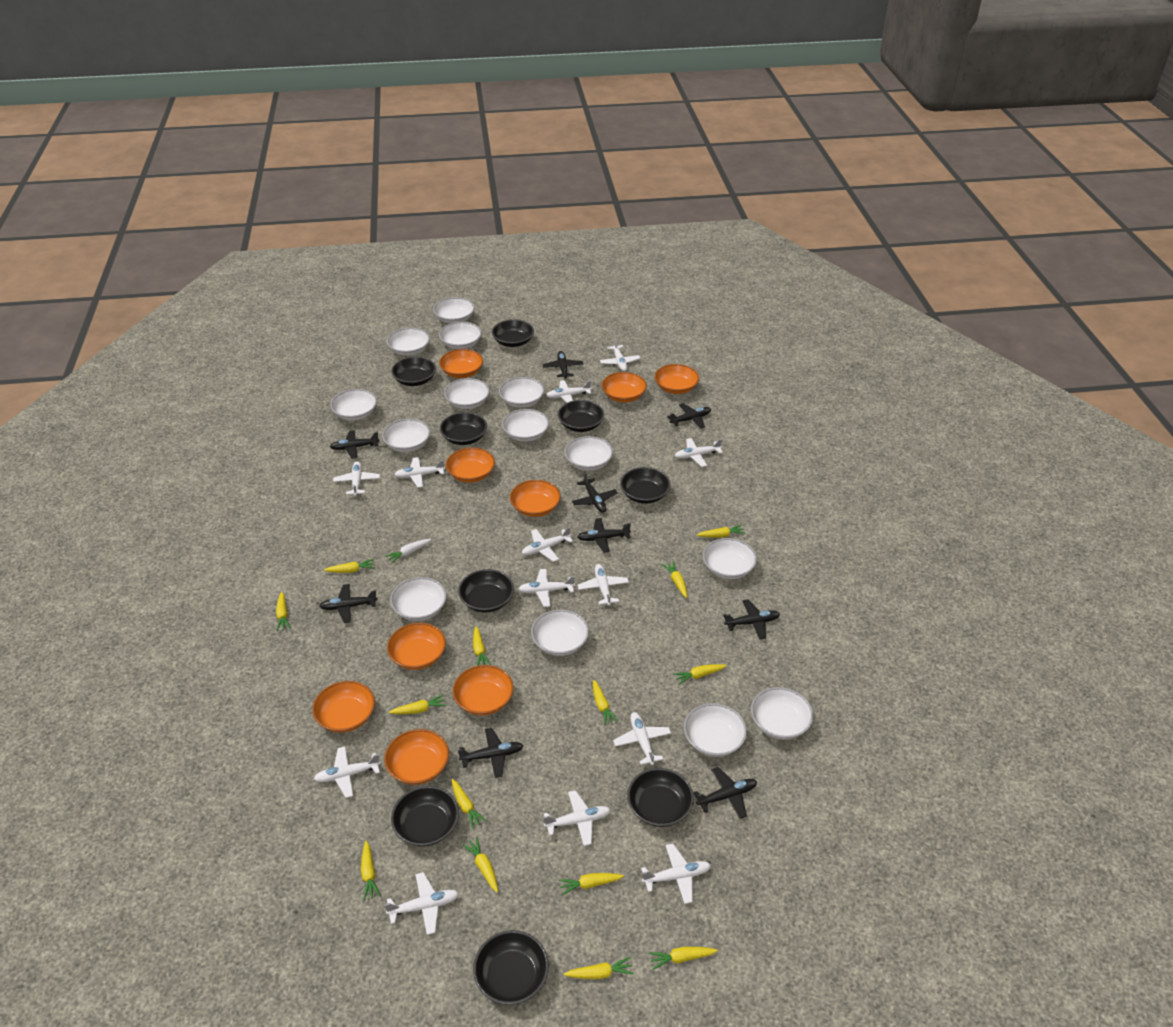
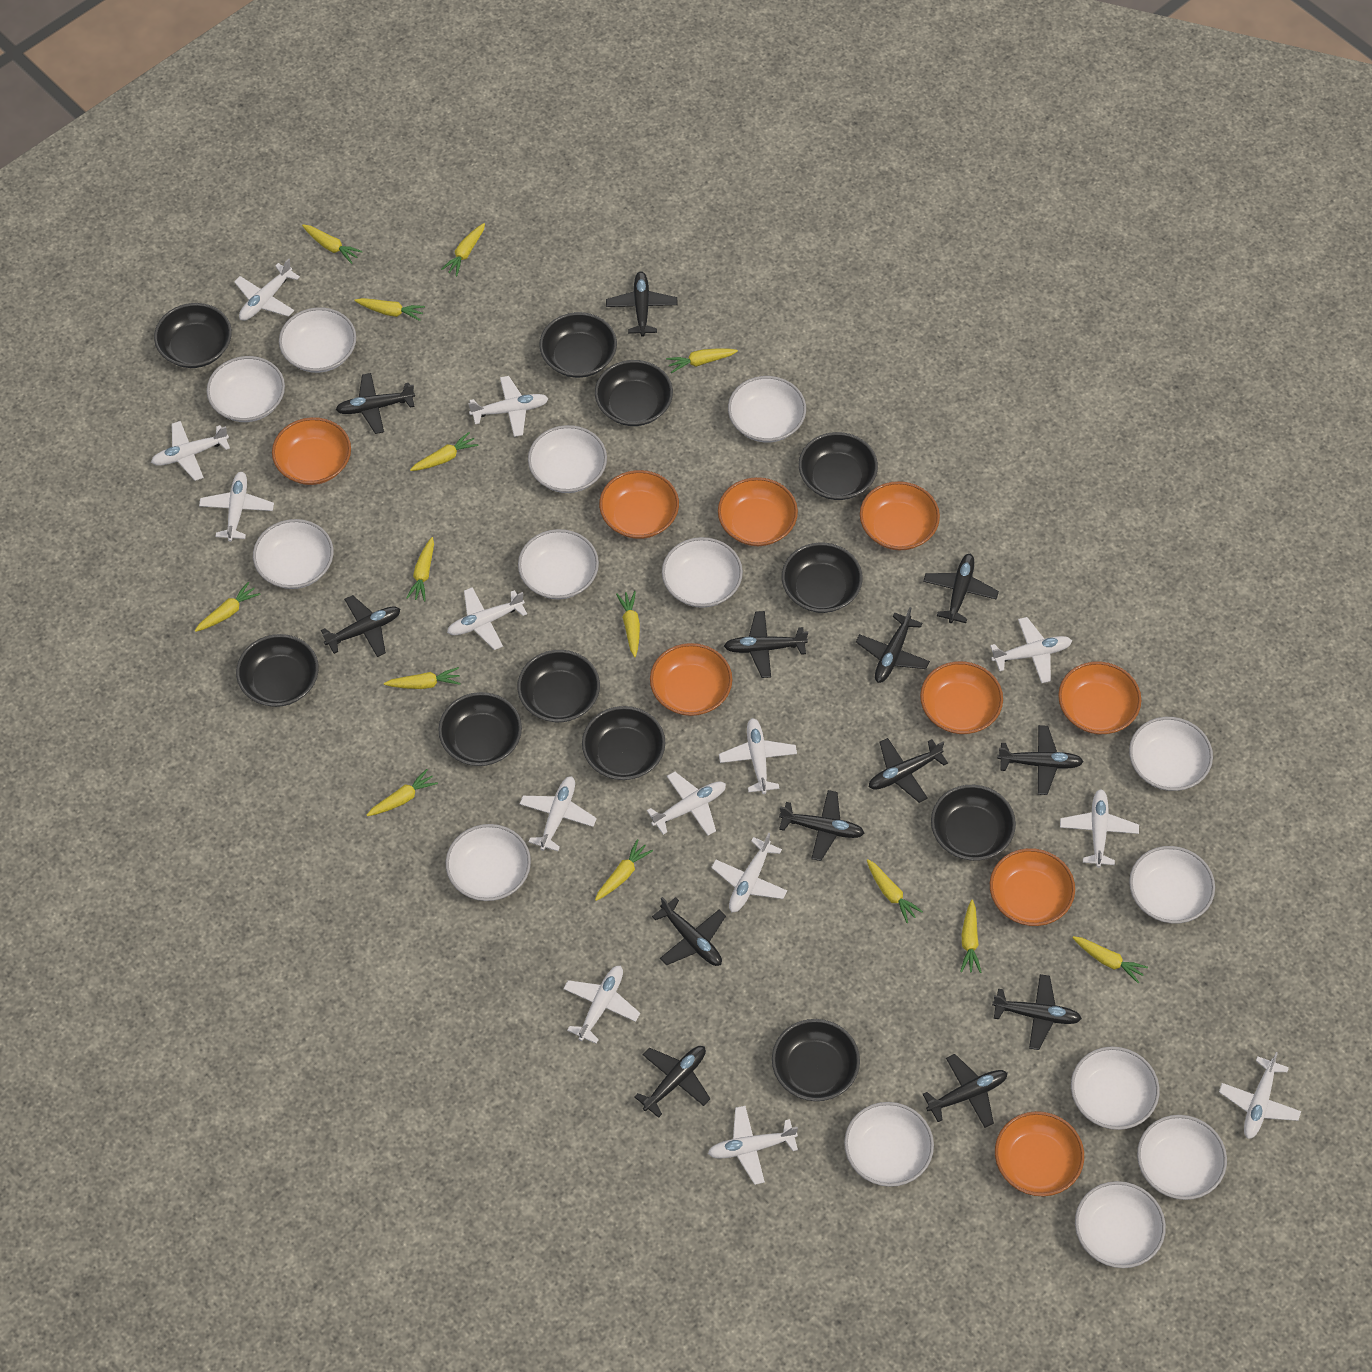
black bowl: [391,356,436,386] [391,786,459,846] [440,412,487,445] [458,569,514,613] [473,930,549,1005] [492,319,534,347] [558,400,604,432] [620,467,670,504] [627,768,694,827] = 9 -> [154,303,232,368] [236,634,319,707] [438,692,522,766] [517,650,600,722] [540,312,617,378] [582,706,665,780] [595,360,673,426] [772,1019,860,1101] [782,542,862,613] [799,432,878,500] [931,785,1016,861] = 11
black plane: [319,584,378,623] [330,430,379,459] [458,728,524,778] [542,351,583,379] [572,472,618,513] [578,518,631,553] [667,403,711,429] [693,767,757,819] [723,599,780,639] = 9 -> [321,595,400,657] [336,373,415,434] [606,271,678,337] [634,1046,710,1118] [652,897,726,966] [724,611,808,678] [779,790,865,861] [856,607,930,683] [869,738,948,803] [923,554,999,623] [923,1054,1008,1128] [992,974,1082,1050] [997,725,1084,795] = 13
white carrot: [385,539,431,564] = 1 -> none = 0
white plane: [314,747,381,798] [333,461,380,496] [384,872,459,935] [394,457,445,488] [519,569,575,607] [522,527,573,562] [544,790,611,846] [546,380,592,402] [577,564,629,606] [600,338,640,372] [613,712,671,765] [641,844,711,904] [675,438,723,467] = 13 -> [151,421,230,481] [199,472,274,542] [234,258,300,321] [447,587,527,650] [468,376,549,437] [520,776,597,851] [563,966,640,1044] [647,772,726,836] [708,1106,798,1185] [711,833,787,912] [719,718,797,794] [990,617,1072,683] [1060,789,1139,868] [1219,1052,1301,1139] = 14

